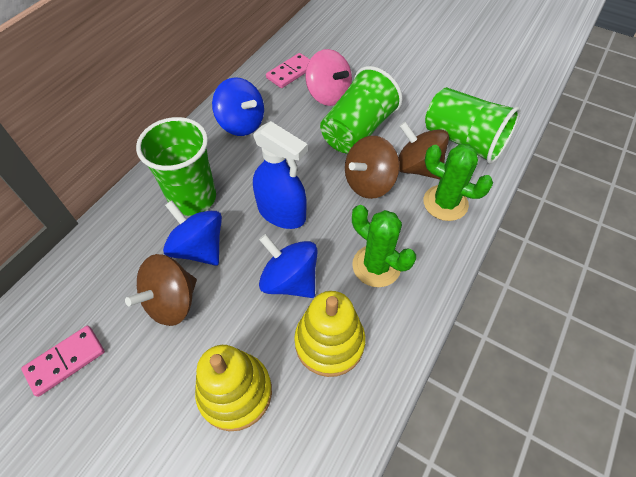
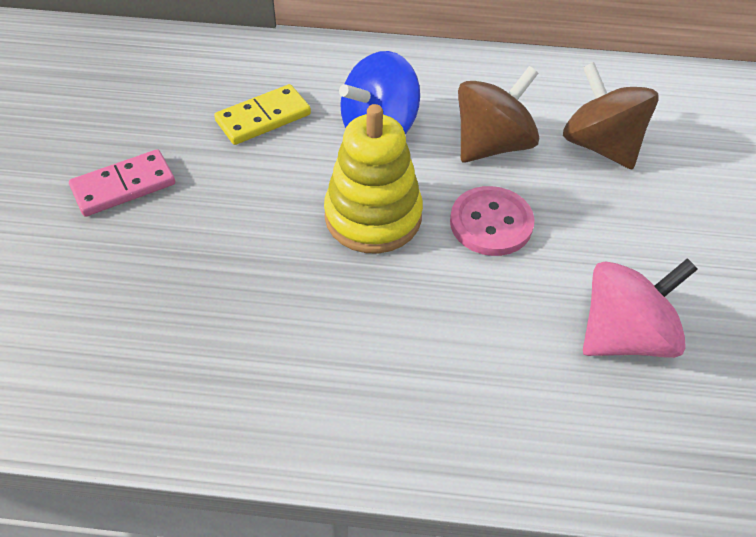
blue spinning top: [163,200,222,266] [212,77,264,136] [259,234,318,298] = 3 -> [339,51,420,135] = 1
blue spray bottle: [253,121,308,229] = 1 -> none = 0
brown spinning top: [125,254,197,326] [345,136,400,199] [398,122,449,179] = 3 -> [458,66,539,163] [563,62,658,169] = 2
green cactus: [352,205,416,287] [424,144,493,221] = 2 -> none = 0
green cup: [136,117,216,216] [320,66,403,154] [425,87,520,164] = 3 -> none = 0
pink button: none = 0 -> [450,186,535,256] = 1
pink domino: [21,326,105,397] [266,53,310,88] = 2 -> [69,149,175,217] = 1
yellow domino: none = 0 -> [214,84,311,145] = 1
yellow stacking toy: [195,345,272,431] [294,291,366,377] = 2 -> [324,104,423,254] = 1

